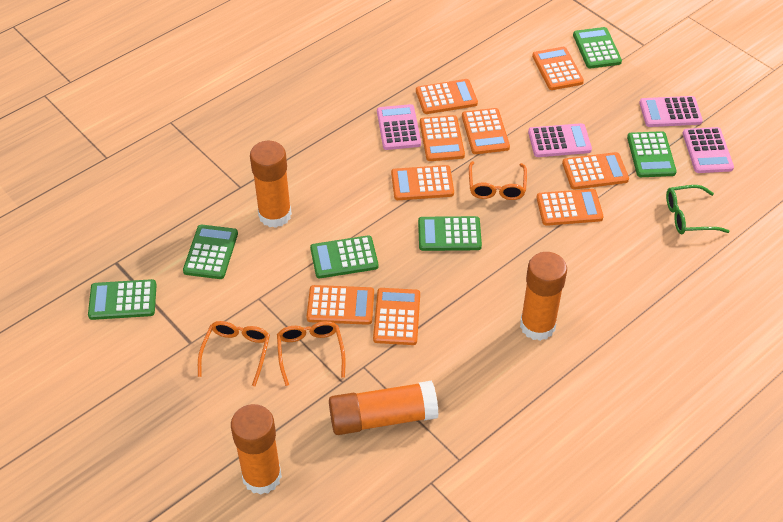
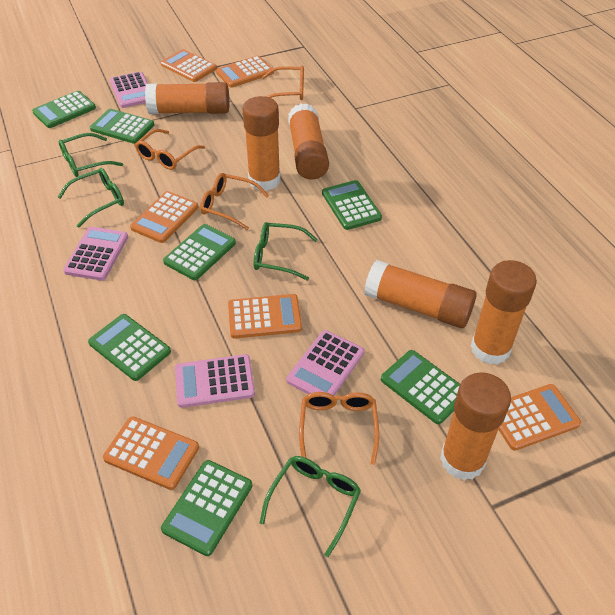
green calculator: [88,279,157,320] [183,225,238,279] [310,235,378,278] [418,216,482,251] [573,27,622,69] [627,131,677,177] = 6 -> [32,91,96,128] [88,314,171,381] [90,109,154,144] [161,460,252,556] [163,224,236,280] [322,180,382,230] [381,350,460,424] = 7
green glasses: [666,185,730,234] = 1 -> [58,133,123,177] [58,168,124,228] [254,222,318,280] [260,456,361,557] = 4
orange calculator: [306,285,374,325] [373,288,420,345] [391,165,454,200] [416,79,478,114] [420,115,465,161] [462,108,510,154] [532,47,584,90] [537,189,603,226] [562,152,629,189] = 9 -> [103,416,199,490] [130,191,199,243] [161,49,217,82] [216,56,274,88] [228,294,302,339] [498,384,581,451] = 6
orange glasses: [198,321,270,386] [277,321,346,386] [469,161,527,200] = 3 -> [135,129,205,170] [200,173,269,230] [262,65,304,100] [299,392,379,465] = 4
orange glue stick: [231,404,282,495] [250,141,292,228] [329,381,439,435] [520,252,567,341] = 4 -> [145,82,229,114] [242,96,280,191] [288,103,329,180] [364,260,477,328] [440,372,511,480] [471,260,537,365] = 6

